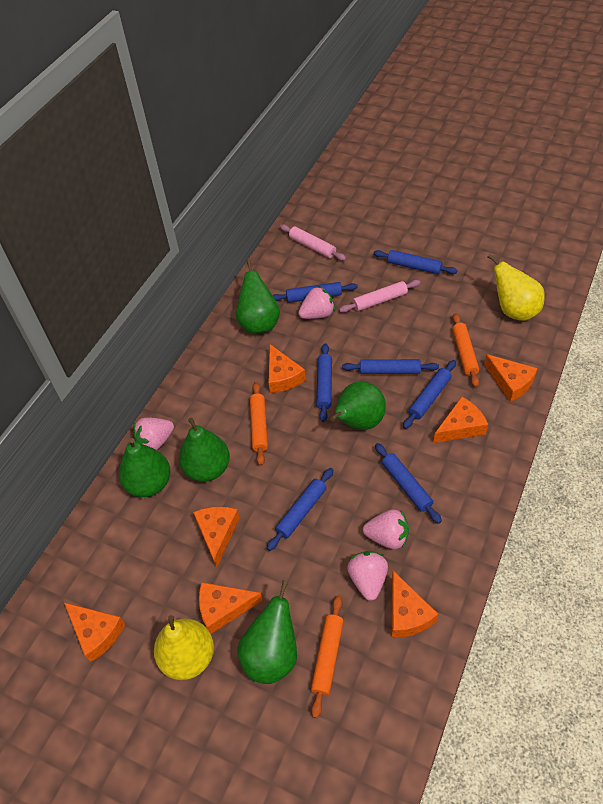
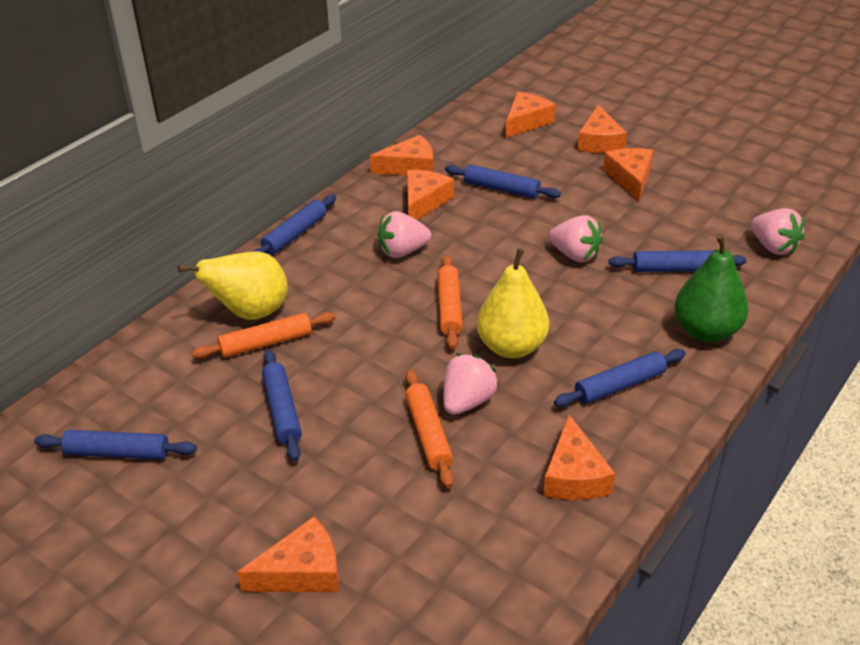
blue rolling pin: [267,468,333,551] [273,282,358,303] [316,343,332,422] [342,359,439,374] [373,250,458,274] [375,443,442,524] [403,360,456,429] = 7 -> [34,430,197,460] [252,194,336,255] [262,349,302,461] [445,164,561,198] [554,349,685,407] [608,250,747,272] = 6
green pear: [119,438,170,497] [179,418,230,482] [236,259,280,334] [237,580,297,684] [330,381,386,430] = 5 -> [675,234,749,342] = 1
pink rolling pin: [280,224,346,261] [339,280,421,313] = 2 -> none = 0

